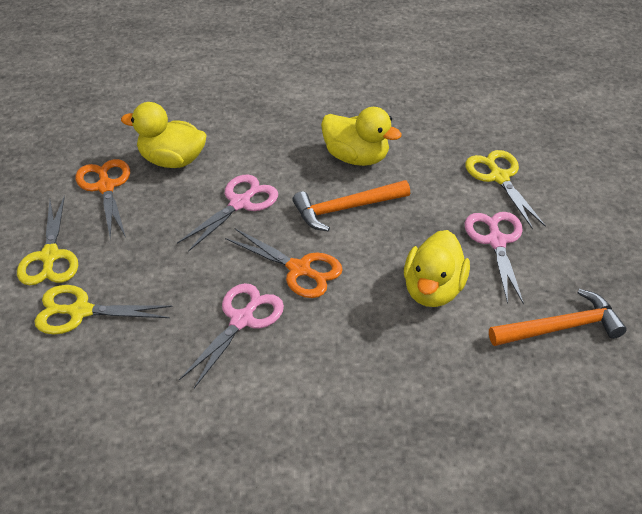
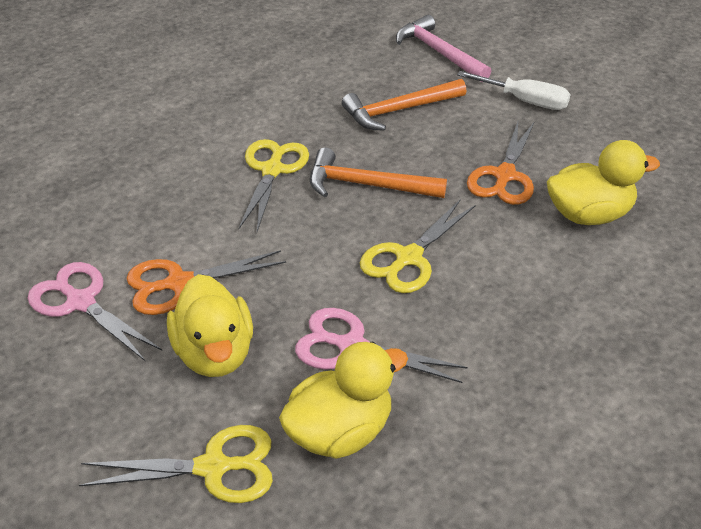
pink hammer: none = 0 -> [396,15,491,82] = 1
pink scissors: [177,174,278,252] [179,283,284,388] [465,212,524,305] = 3 -> [27,262,162,362] [295,308,468,383] = 2
white screwdriver: none = 0 -> [457,71,571,110] = 1

